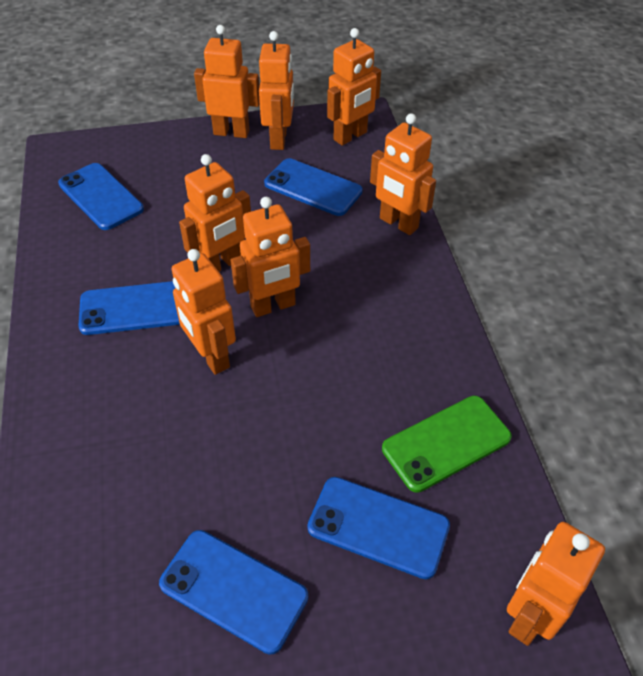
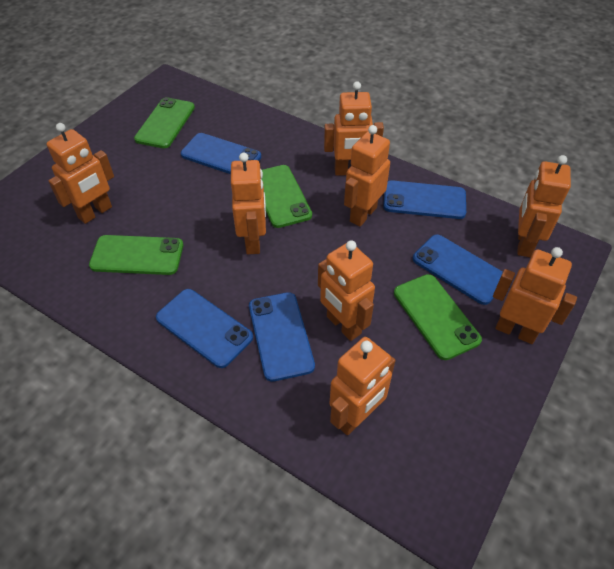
green phone: [382,396,512,493] = 1 -> [89,235,183,275] [134,97,195,148] [262,165,312,228] [394,274,482,360] = 4

